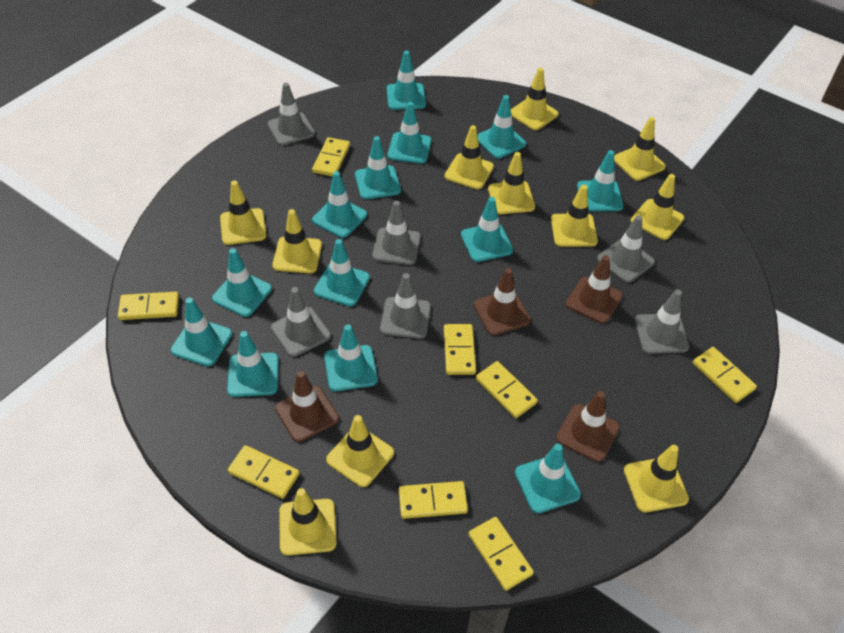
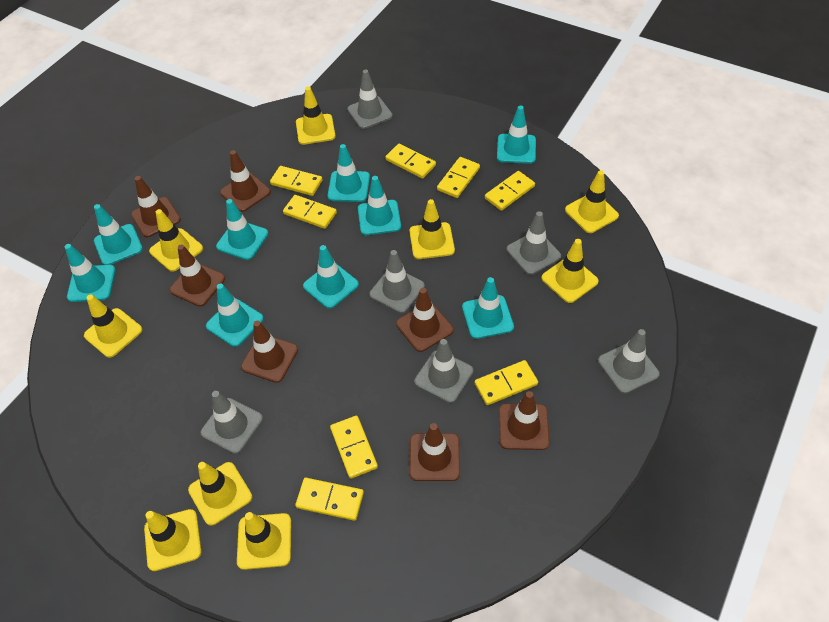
brown traffic cone: [275,371,339,442] [474,268,531,335] [556,391,620,462] [566,255,623,324] = 4 -> [131,176,181,237] [170,244,225,307] [220,150,271,212] [241,321,298,383] [396,288,453,352] [409,423,460,481] [499,391,550,450] = 7
turquoise traffic cone: [171,297,232,366] [212,248,272,317] [227,331,279,397] [312,171,367,238] [314,239,370,306] [324,324,378,392] [355,136,401,199] [387,51,426,110] [387,102,431,164] [461,197,513,262] [477,95,526,159] [515,444,581,513] [577,150,623,212] = 13 -> [65,244,116,302] [94,204,143,265] [206,284,264,347] [216,199,268,260] [303,245,359,309] [327,144,370,202] [358,176,401,235] [462,277,514,339] [497,106,536,164] = 9
yellow traffic cone: [220,180,266,245] [272,209,322,274] [279,488,337,556] [326,415,394,487] [444,125,494,189] [488,152,535,214] [511,68,559,130] [551,185,598,247] [614,117,666,181] [624,445,689,512] [630,174,684,240] = 11 -> [84,294,142,358] [144,509,201,571] [149,209,203,272] [188,462,252,526] [237,512,291,570] [296,86,336,145] [410,199,455,259] [541,239,599,303] [565,170,619,233] = 9

